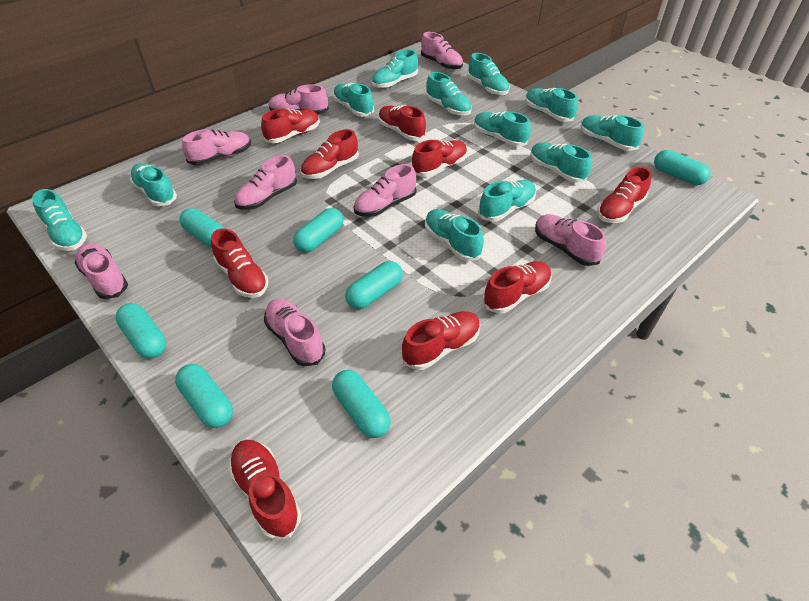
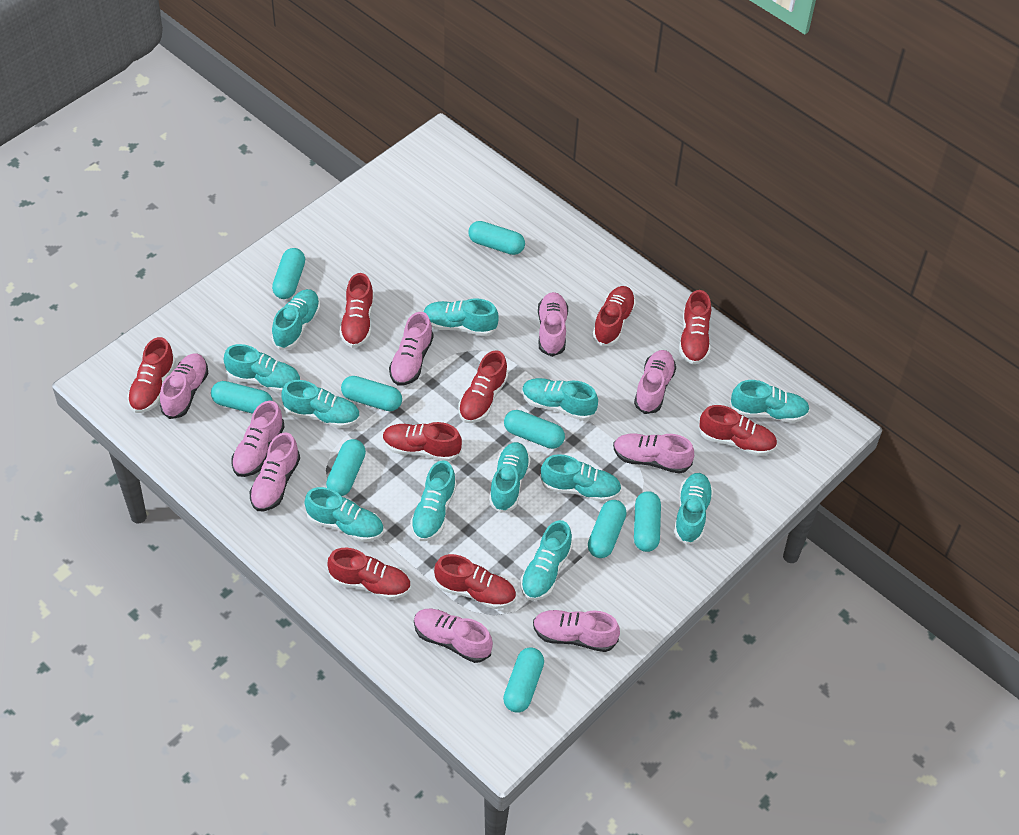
pink shoe: [75,243,128,299] [182,129,251,165] [234,155,297,210] [264,299,325,366] [269,84,329,114] [354,164,416,217] [421,32,463,70] [535,214,606,266] = 8 -> [160,353,208,419] [231,400,285,477] [249,432,300,511] [389,312,434,385] [414,609,493,663] [533,610,620,652] [538,292,568,357] [613,434,694,474] [634,350,676,414] = 9
turquoise capsule: [115,303,166,359] [175,364,233,428] [179,208,224,248] [293,208,343,253] [332,370,391,438] [345,261,403,309] [654,150,711,185] = 7 -> [211,381,273,414] [272,248,305,299] [326,439,366,496] [341,376,402,411] [468,221,525,255] [503,647,544,713] [504,410,565,449] [588,500,627,558] [634,491,661,552] = 9

